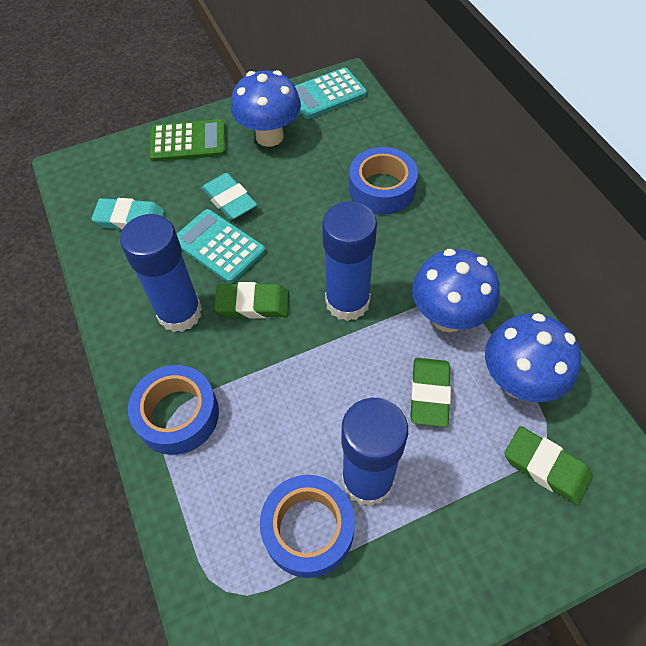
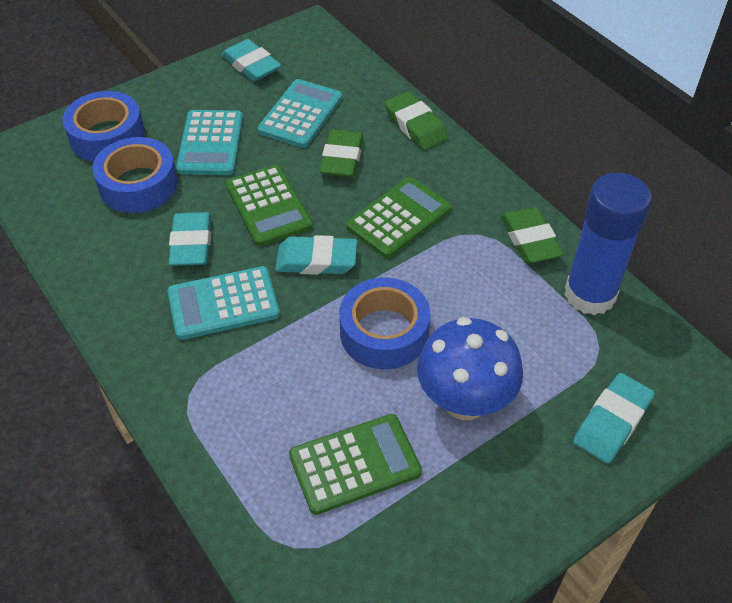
blue glue stick: [120,214,202,332] [322,201,377,321] [341,398,408,507] = 3 -> [564,173,652,315] = 1
blue mushroom: [231,70,301,147] [412,249,500,332] [485,313,581,402] = 3 -> [417,317,523,420] = 1
green calculator: [149,119,226,162] = 1 -> [226,165,313,246] [289,414,422,515] [346,177,452,258] = 3
turquoise calculator: [177,209,265,283] [295,67,367,119] = 2 -> [167,266,280,340] [176,110,243,175] [258,79,342,148] = 3
turquoise eraser: [92,198,165,230] [202,173,257,220] = 2 -> [169,212,211,266] [222,39,281,82] [275,235,357,275] [573,373,655,463] = 4

